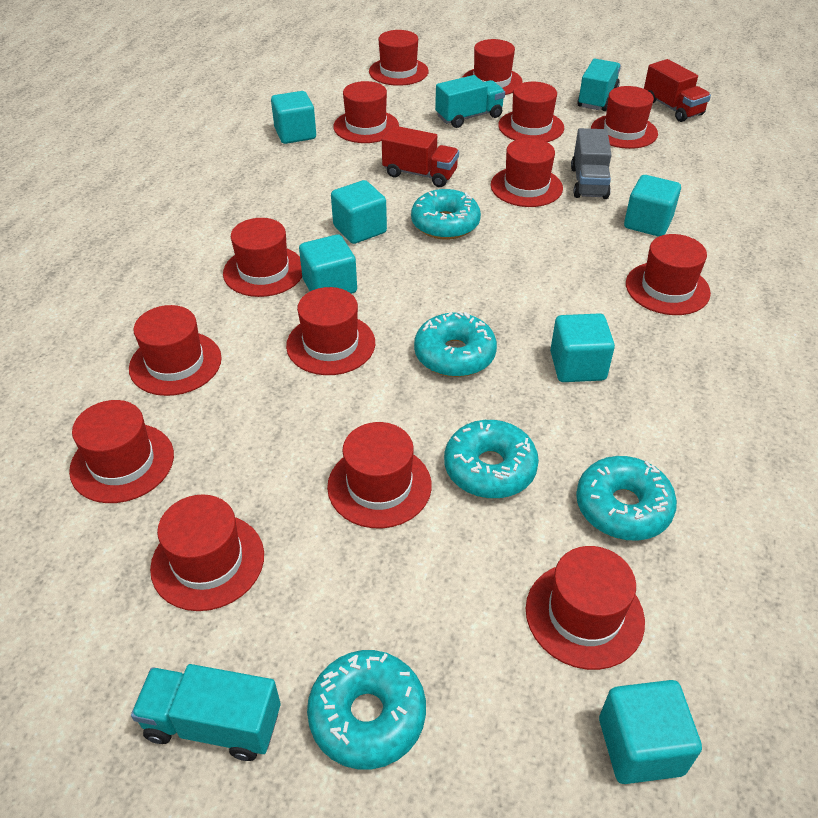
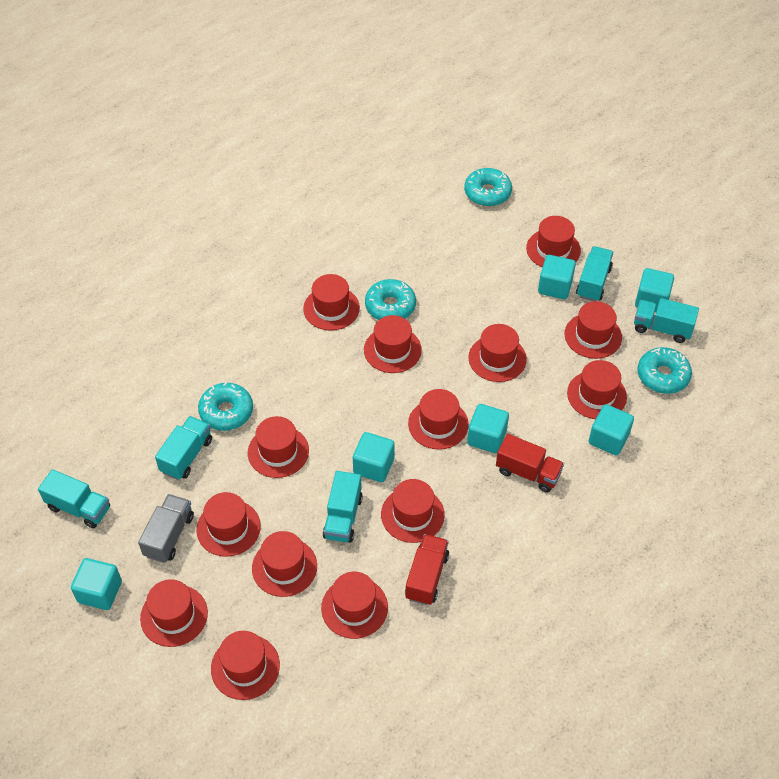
turquoise donut: [307,650,426,770] [411,189,481,240] [414,311,497,377] [444,420,539,499] [576,456,677,541] = 5 -> [198,382,253,431] [365,279,416,320] [464,168,512,207] [638,347,692,394] = 4
turquoise truck: [131,664,281,761] [435,75,505,128] [577,59,621,111] = 3 -> [38,469,110,528] [155,416,212,480] [323,471,363,543] [576,246,613,301] [634,298,699,343] = 5

